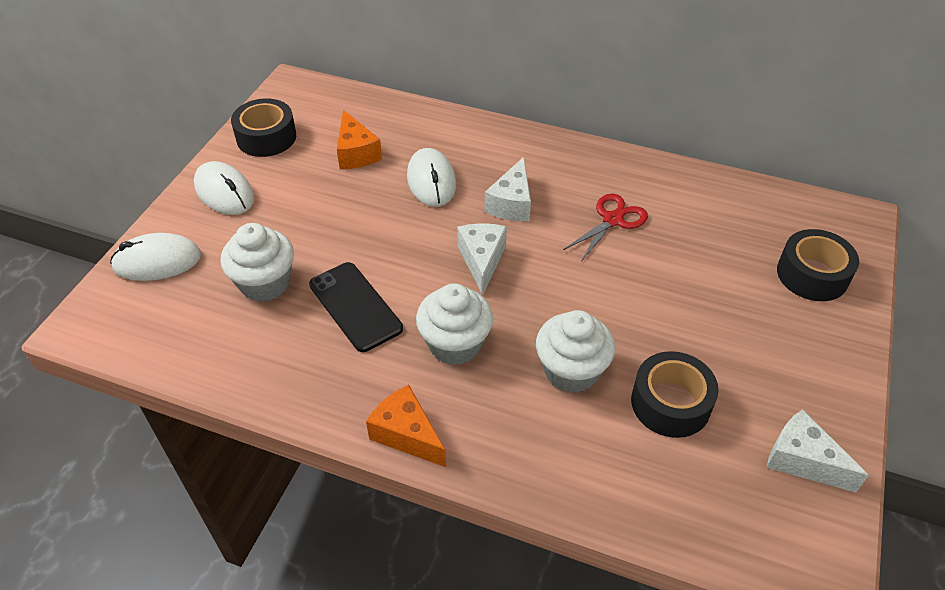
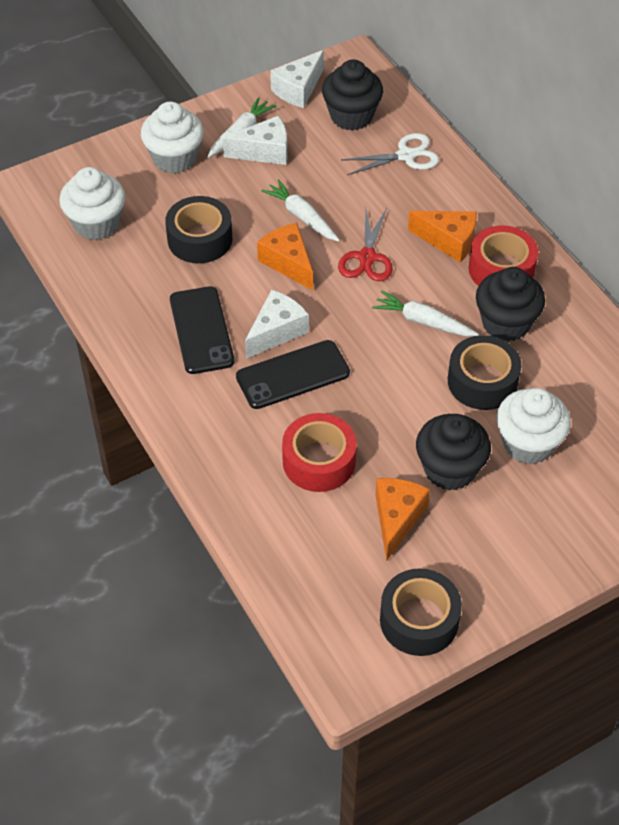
black cupcake: none = 0 -> [322,59,383,131] [416,414,491,491] [476,267,545,342] = 3
black phone: [309,262,403,352] = 1 -> [170,286,234,374] [236,340,350,409] = 2
orange cheese: [337,110,382,169] [366,385,446,467] = 2 -> [257,223,313,290] [375,478,430,561] [408,211,477,263] = 3
red tape: none = 0 -> [282,413,357,492] [468,225,538,286] = 2
white carrot: none = 0 -> [208,97,276,158] [261,179,340,242] [372,291,479,336] = 3
white mouse: [110,233,201,281] [194,161,254,215] [407,148,456,207] = 3 -> none = 0
white scissors: none = 0 -> [341,133,439,175] = 1

